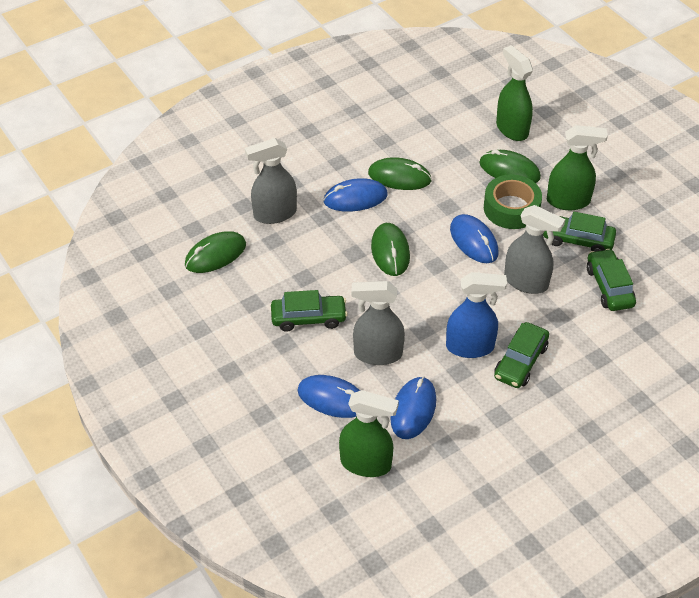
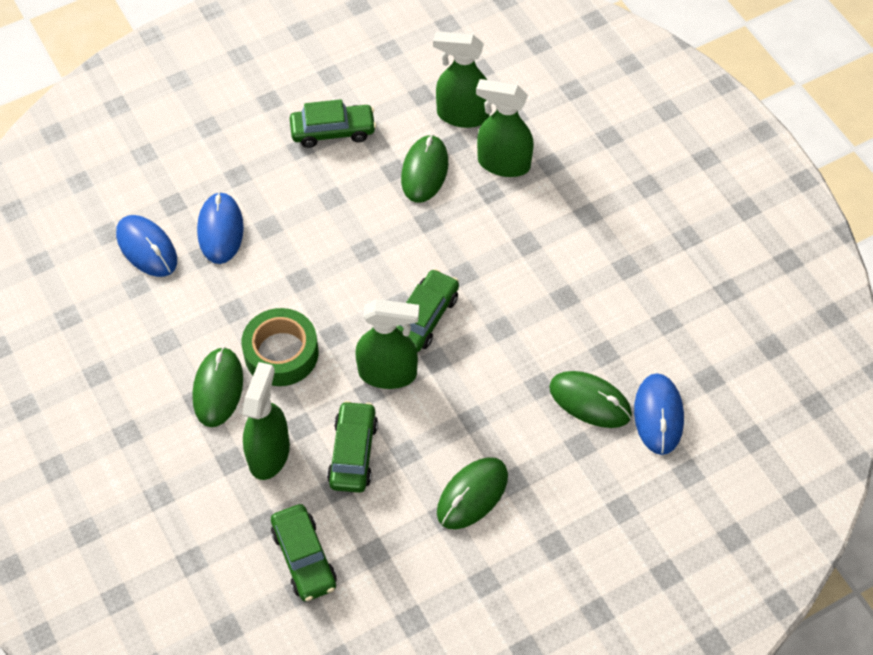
blue mouse: [297,375,360,418] [323,178,388,212] [390,377,436,439] [450,214,499,263] = 4 -> [116,215,177,277] [197,192,244,264] [634,373,684,455] = 3
blue spray bottle: [446,272,507,358] = 1 -> none = 0
green spray bottle: [339,390,399,477] [496,45,533,141] [547,125,608,210] = 3 -> [242,362,290,480] [355,299,419,389] [433,31,490,128] [476,79,534,177] = 4
grey spray bottle: [245,138,297,224] [351,281,405,365] [504,205,565,294] = 3 -> none = 0

